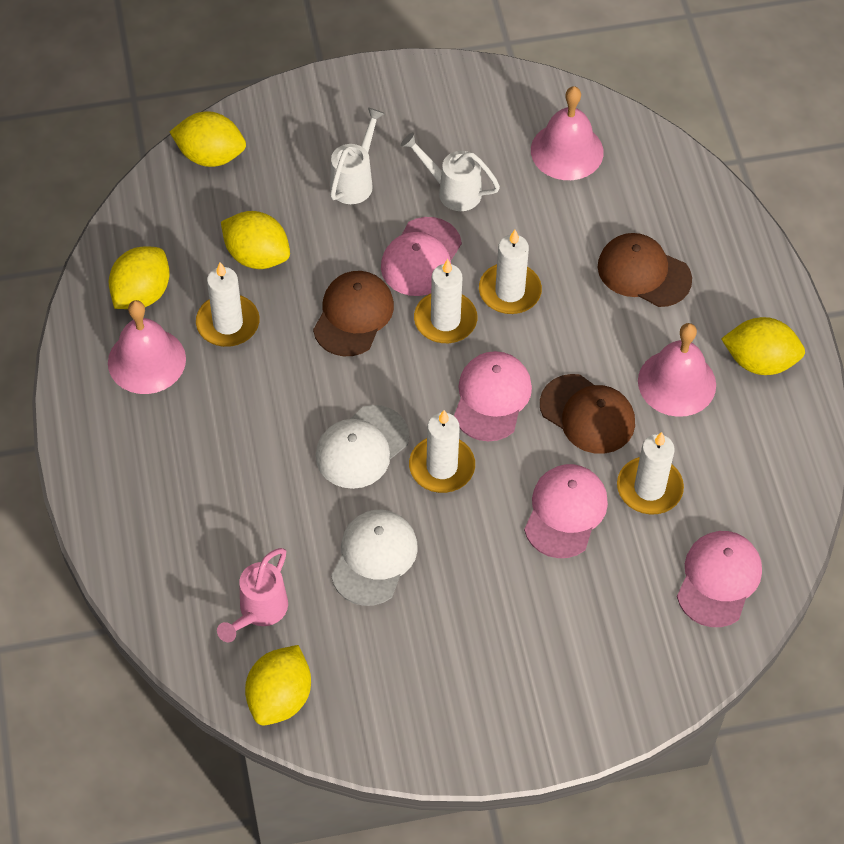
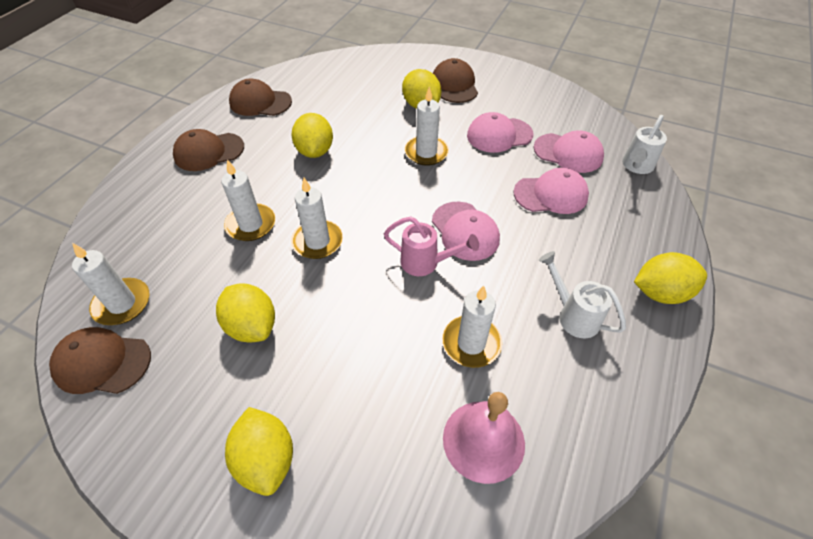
brown cap: [313,271,394,356] [540,374,635,454] [597,233,692,307] = 3 -> [49,327,151,394] [173,129,244,171] [229,78,292,116] [433,58,478,103] = 4
pink bell: [108,300,186,394] [531,86,604,180] [638,323,716,417] = 3 -> [443,392,525,484] = 1
white cap: [315,405,409,489] [331,510,418,606] = 2 -> none = 0

